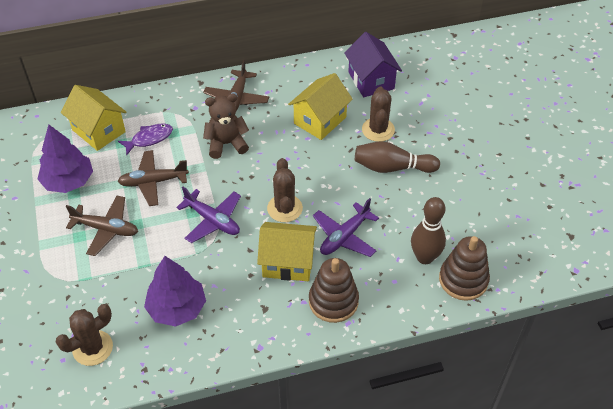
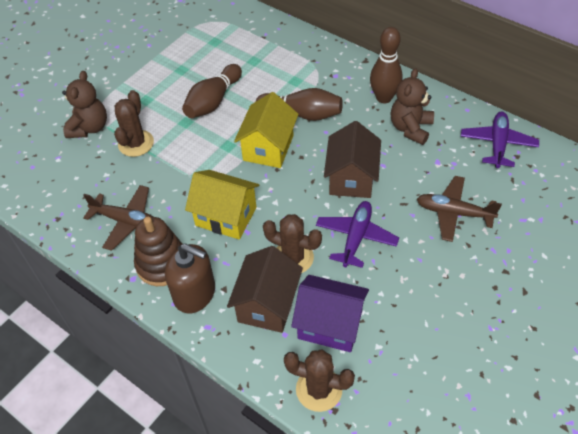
brown bowling pin: [355,141,440,173] [411,197,446,264] = 2 -> [182,64,242,118] [256,88,343,121] [370,27,403,103] = 3
brown house: none = 0 -> [227,246,303,333] [324,121,381,198] = 2
brown plane: [66,196,138,256] [118,150,189,206] [203,60,269,111] = 3 -> [83,185,154,251] [417,176,502,242] = 2
brown soap dispenser: none = 0 -> [165,243,215,313] = 1
brown stacking toy: [309,258,359,323] [439,236,490,301] = 2 -> [134,217,182,286] = 1
brown teddy bear: [203,93,249,159] = 1 -> [62,71,107,138] [391,68,434,145] = 2
purple fish: [118,124,173,155] = 1 -> none = 0
purple tree: [37,124,93,193] [144,256,206,327] = 2 -> none = 0
yellow house: [61,85,126,151] [257,222,317,281] [288,73,353,140] = 3 -> [185,170,259,240] [234,92,299,168] = 2

